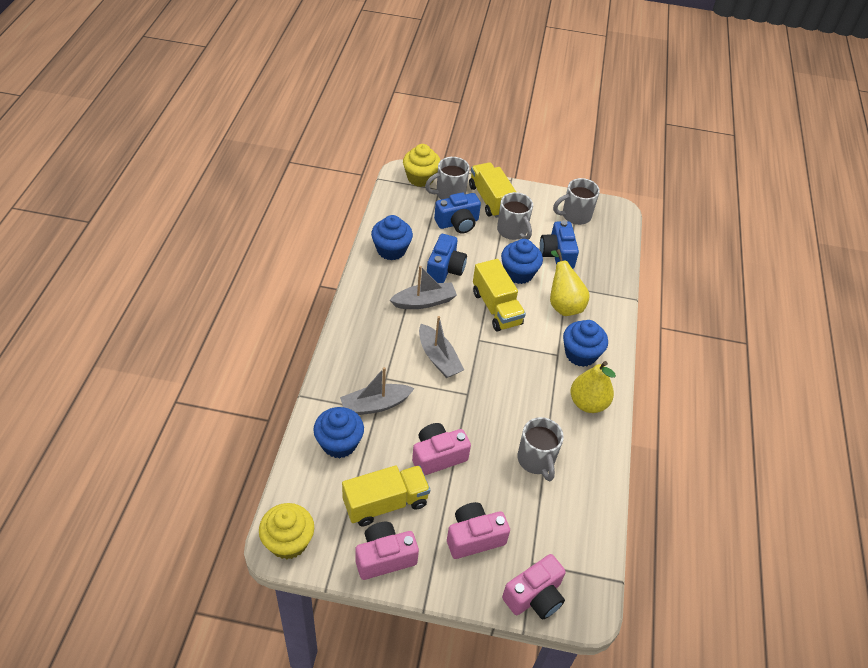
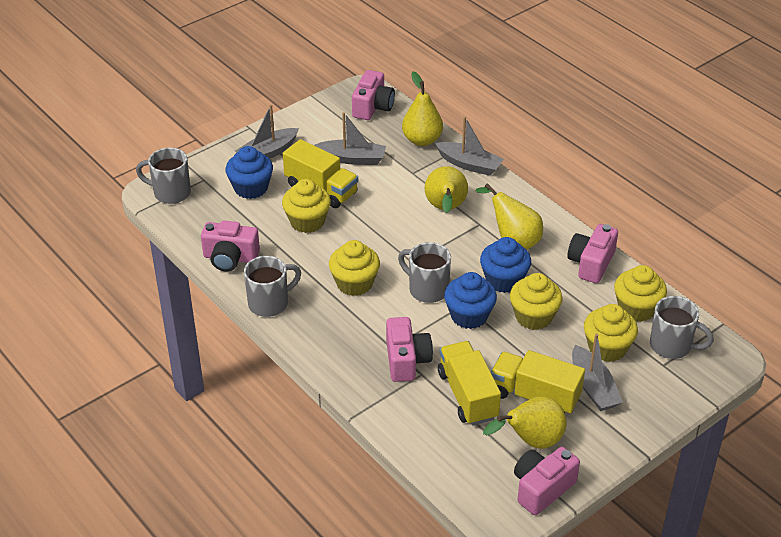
blue camera: [427,234,467,283] [434,193,481,234] [540,220,579,269] = 3 -> none = 0
blue cupcake: [313,407,364,458] [371,215,413,260] [501,239,543,284] [563,320,608,367] = 4 -> [226,146,273,199] [444,272,497,329] [480,237,531,293] = 3
grey boat: [340,367,415,415] [390,266,457,309] [419,316,464,378] = 3 -> [235,104,299,159] [314,112,386,165] [435,116,504,176] [572,334,623,411] = 4
pink camera: [355,522,419,580] [412,423,471,475] [447,502,510,559] [502,554,566,620] = 4 -> [201,220,260,271] [352,70,395,120] [386,317,433,382] [514,447,580,515] [567,224,618,283] = 5
yellow cupcake: [259,503,314,559] [403,144,440,187] = 2 -> [282,179,331,233] [329,240,380,296] [510,273,563,330] [584,304,638,362] [614,265,667,322] = 5
yellow pear: [550,249,590,316] [571,361,616,413] = 2 -> [402,71,443,146] [425,166,468,213] [476,183,543,250] [483,396,567,449] = 4

